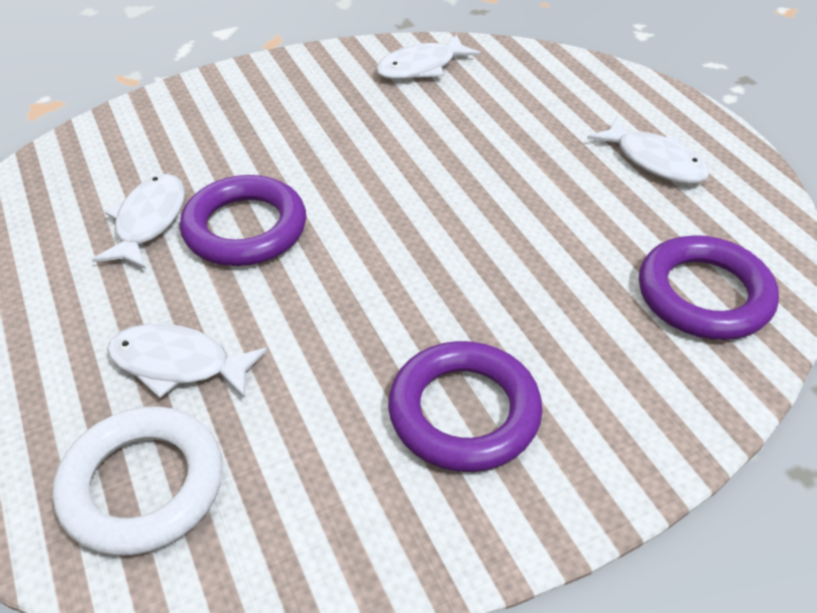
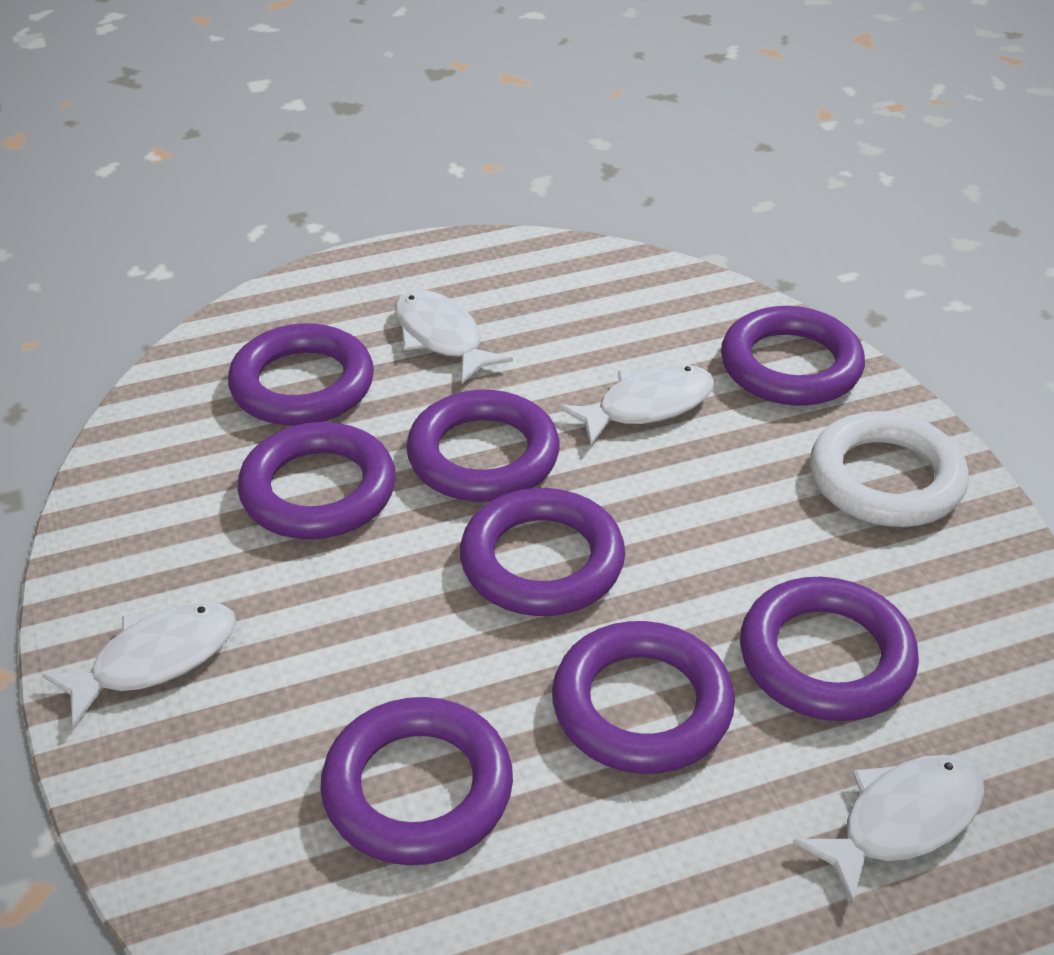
purple ring: [180,175,306,266] [388,341,543,472] [639,235,779,340] = 3 -> [228,323,374,426] [238,422,396,539] [320,697,513,865] [406,390,560,502] [460,488,625,616] [552,621,735,774] [721,306,865,406] [740,577,919,721] = 8

